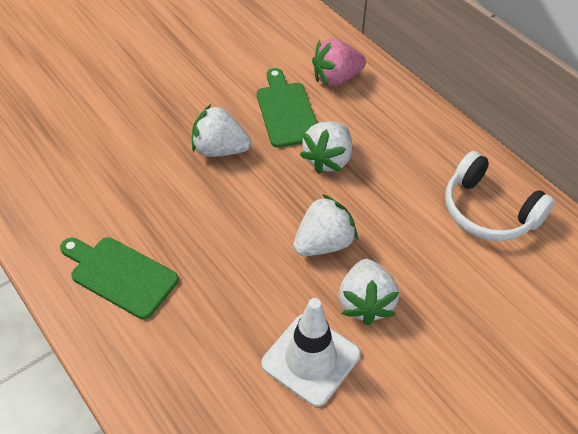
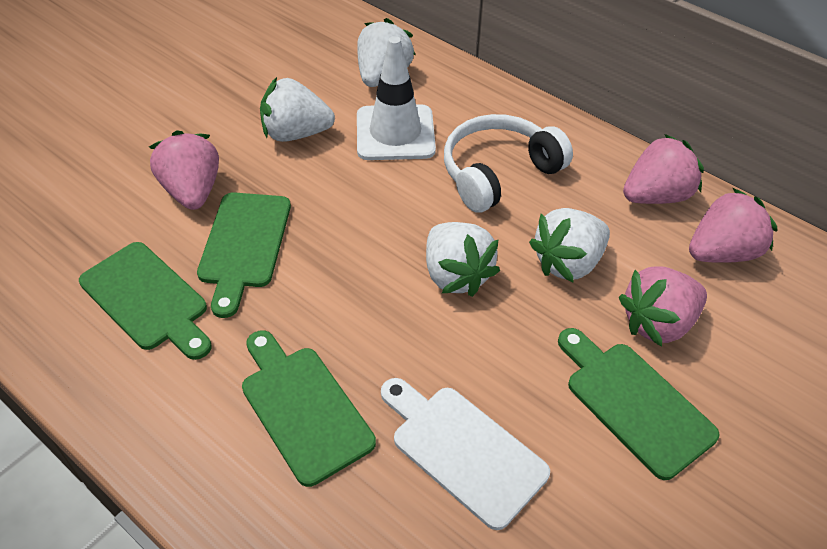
green cutting board: [60,237,179,319] [257,68,317,148] = 2 -> [79,242,212,360] [197,192,291,318] [242,330,376,487] [558,328,720,480] = 4
pink strawberry: [312,39,366,86] = 1 -> [149,130,219,210] [619,266,707,347] [623,134,704,204] [689,188,777,263] = 4
white cutting board: none = 0 -> [381,378,550,530] = 1

